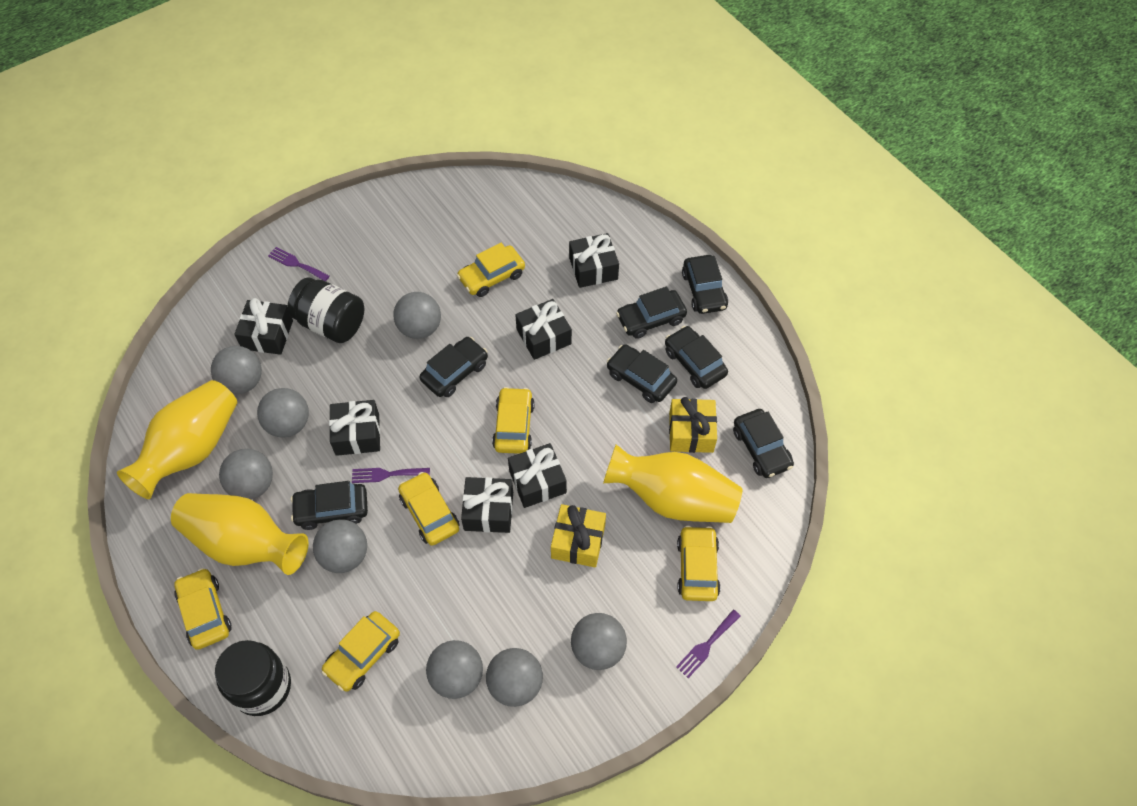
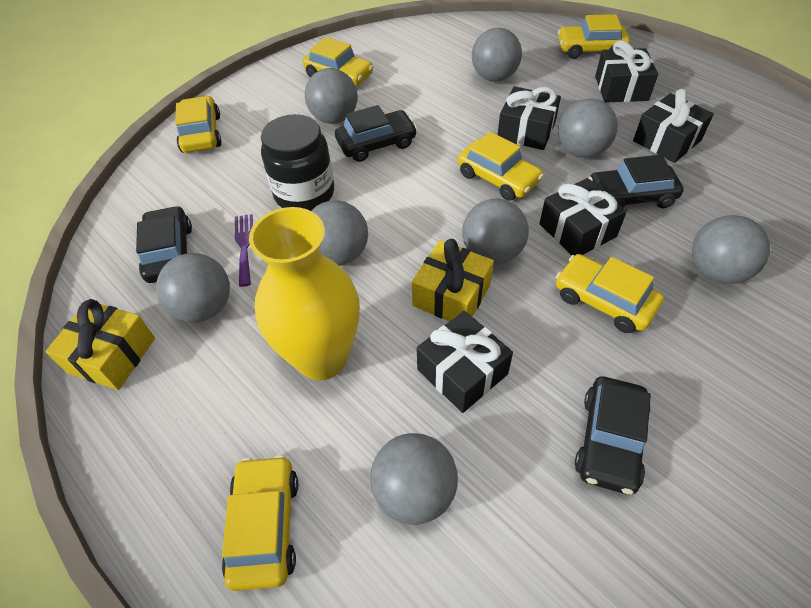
black car: [291,481,368,530] [420,337,488,397] [607,344,677,403] [616,287,687,339] [665,326,728,389] [682,255,728,314] [733,409,794,478] = 7 -> [136,206,192,283] [335,105,417,162] [575,376,651,495] [589,155,684,208] = 4
black gift: [234,298,293,355] [329,400,380,456] [461,477,513,533] [508,443,567,508] [515,299,572,360] [569,233,619,288] = 6 -> [417,311,513,413] [498,86,561,150] [539,178,627,256] [595,40,658,102] [633,89,714,163] = 5
black jar: [215,640,291,716] [287,277,364,343] = 2 -> [261,114,334,211] = 1
purple fork: [268,247,330,281] [352,468,430,483] [676,610,741,678] = 3 -> [235,214,253,287] = 1
yellow vase: [117,380,237,499] [171,493,309,575] [603,444,743,523] = 3 -> [249,207,360,380] = 1

